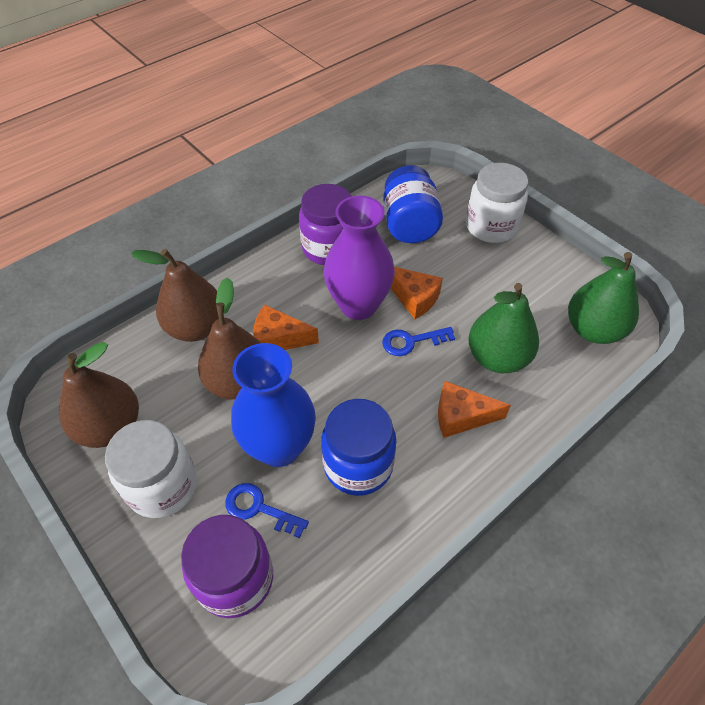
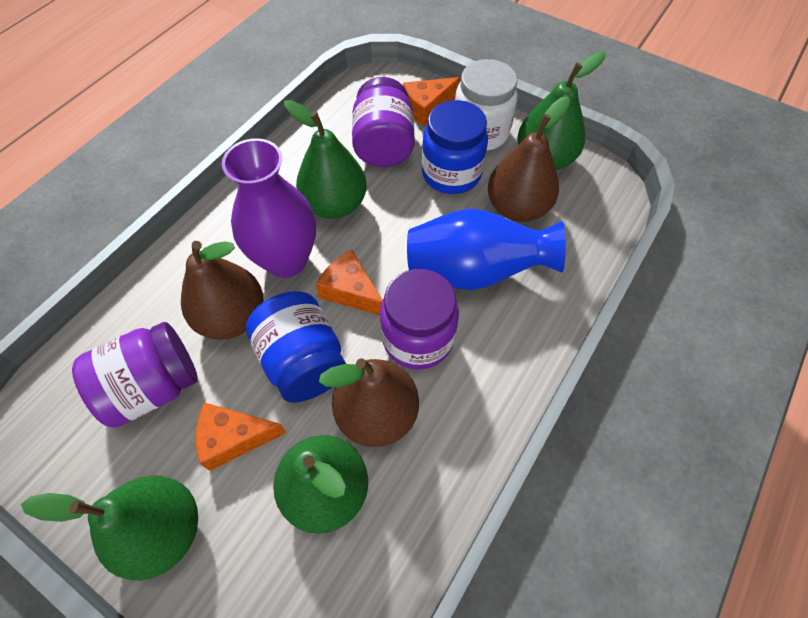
blue key: [225,483,309,538] [382,327,455,356] = 2 -> none = 0
green pear: [468,283,539,373] [568,252,639,344] = 2 -> [21,475,198,580] [273,435,368,534] [284,100,367,219] [517,52,605,170] = 4
purple jar: [181,515,273,618] [299,184,352,265] = 2 -> [72,322,198,428] [352,77,415,167] [380,269,459,370] = 3
white jar: [105,420,197,518] [466,163,528,243] = 2 -> [455,59,518,151] = 1

